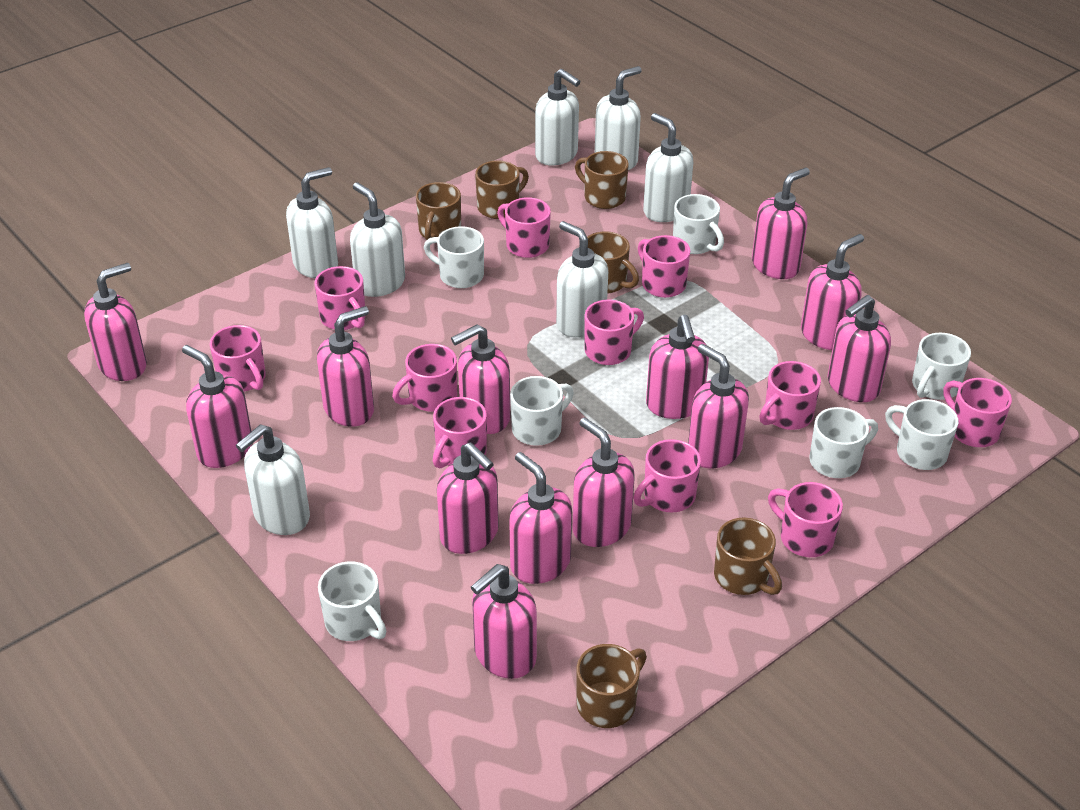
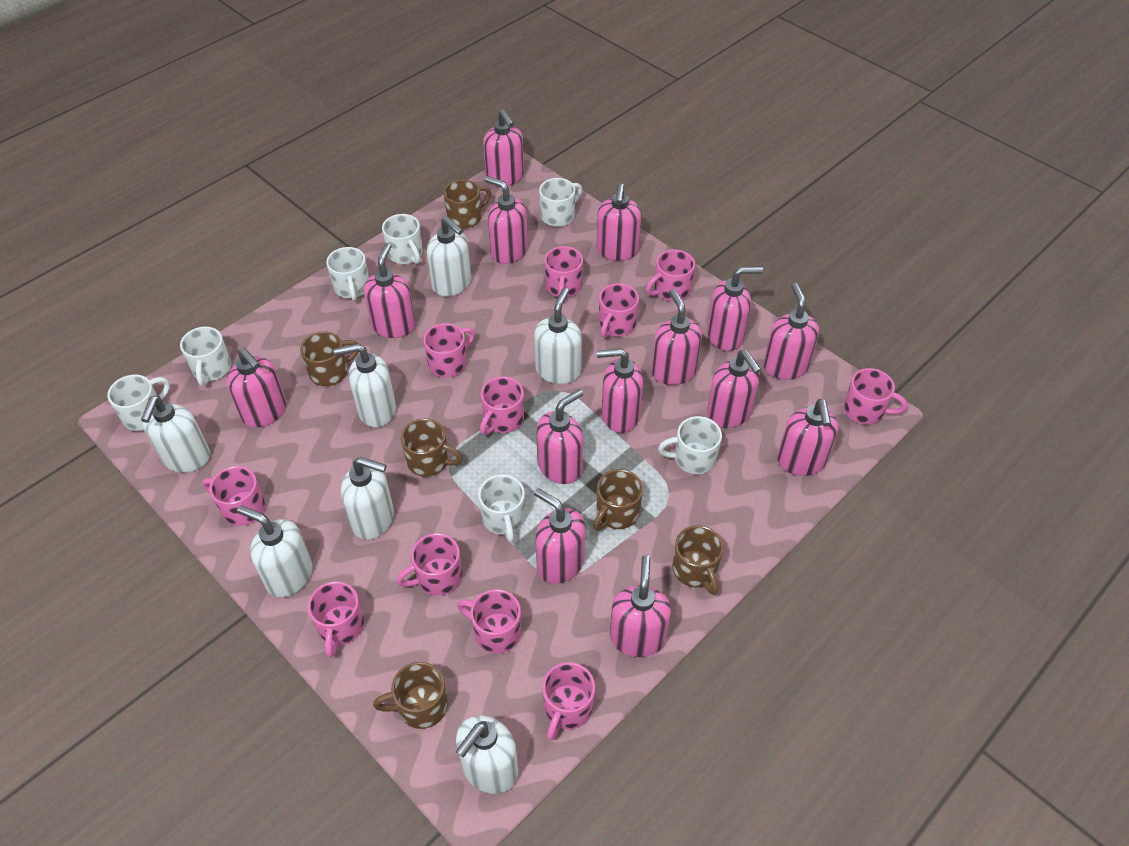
pink soap dispenser: [84,263,147,381] [182,345,252,468] [317,306,374,427] [437,442,499,554] [451,324,510,434] [471,564,537,679] [509,452,572,584] [573,417,635,547] [646,315,709,419] [688,344,749,468] [752,167,810,279] [801,234,864,350] [828,295,891,402] = 13 -> [227,347,286,428] [364,243,416,338] [483,109,524,186] [484,176,528,264] [534,488,585,584] [536,389,583,484] [597,183,641,261] [597,348,643,433] [610,555,671,657] [651,289,702,385] [707,267,763,351] [707,350,761,428] [763,283,819,380] [777,399,839,476] = 14

